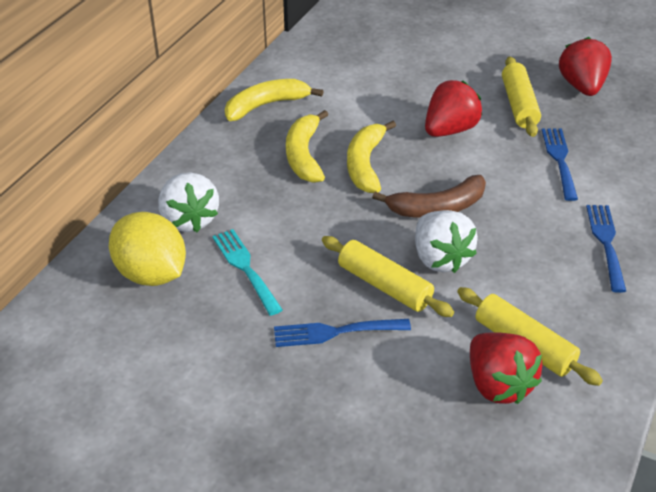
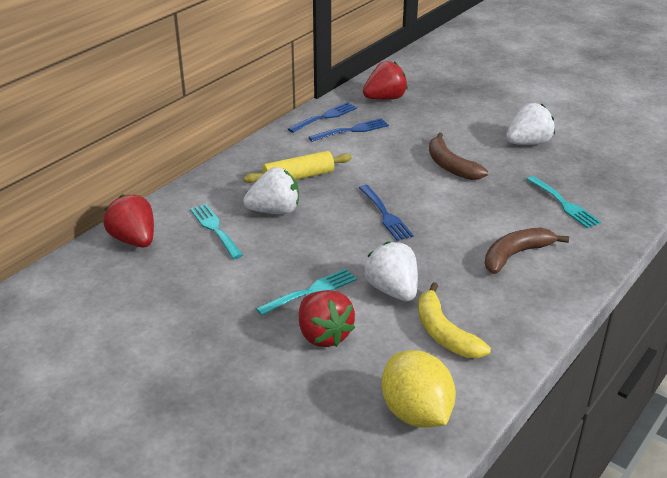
brown banana: [372,175,486,218] = 1 -> [429,132,488,180] [485,228,569,274] = 2
turquoise fork: [212,229,283,316] = 1 -> [190,204,243,259] [256,269,357,316] [527,176,601,228] = 3
white strawberry: [158,172,219,232] [415,210,478,273] = 2 -> [243,167,299,214] [364,241,418,301] [506,103,555,145] = 3
yellow banana: [225,79,324,121] [286,110,329,183] [347,121,396,193] = 3 -> [418,282,491,358] = 1
yellow rolling pin: [322,236,454,317] [457,287,603,386] [502,57,541,137] = 3 -> [244,151,352,183] = 1

